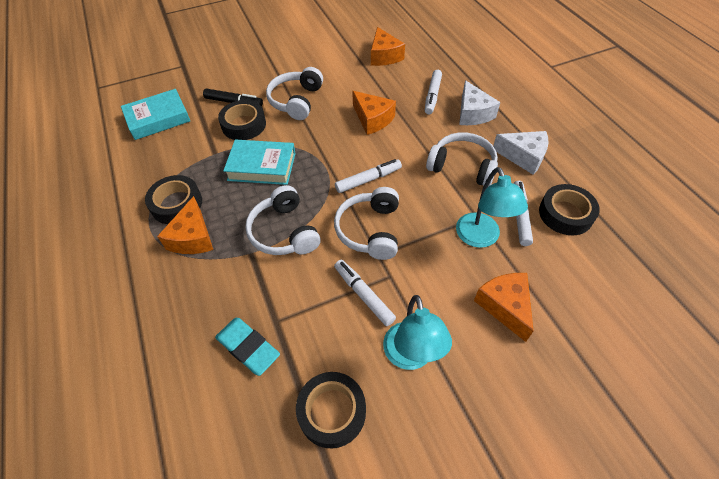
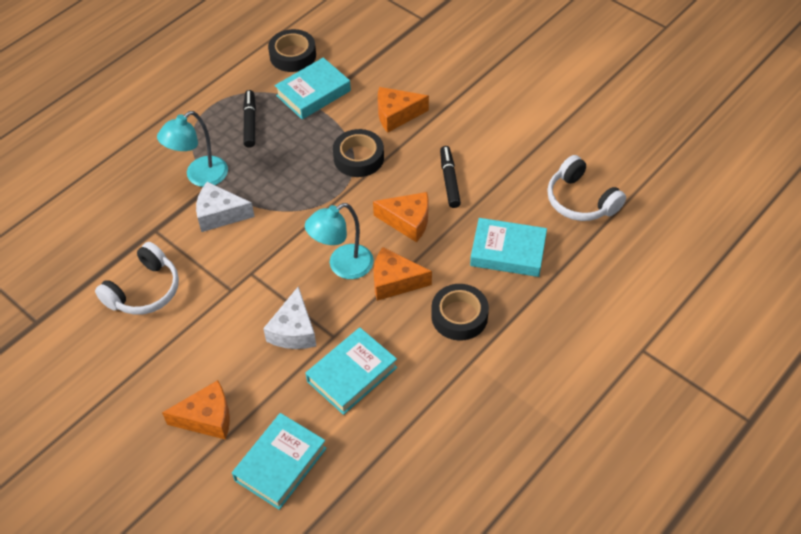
black marker: [203,89,263,107] = 1 -> [243,90,256,148] [440,146,461,208] = 2
black tape: [145,175,202,224] [218,100,266,140] [296,372,366,448] [539,184,600,235] = 4 -> [268,29,316,72] [333,129,384,177] [431,284,489,341] = 3
turquoise book: [121,89,190,140] [223,140,296,185] = 2 -> [232,413,327,510] [275,58,351,119] [306,327,397,415] [470,218,547,277] = 4
turquoise eraser: [215,318,280,376] = 1 -> none = 0
white headphones: [245,185,321,255] [266,67,323,120] [334,187,399,260] [426,132,498,187] = 4 -> [95,242,179,315] [547,155,626,221] = 2
white marker: [334,260,396,326] [335,159,402,193] [425,70,442,114] [513,181,533,246] = 4 -> none = 0

